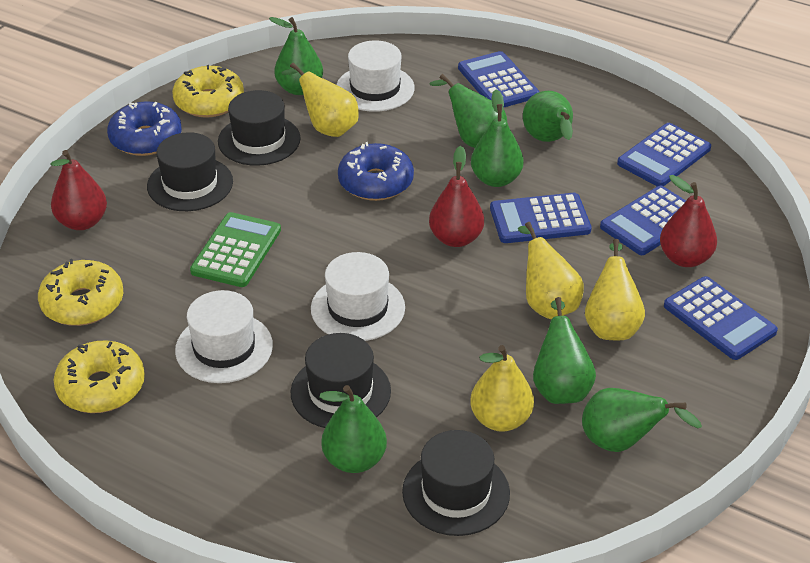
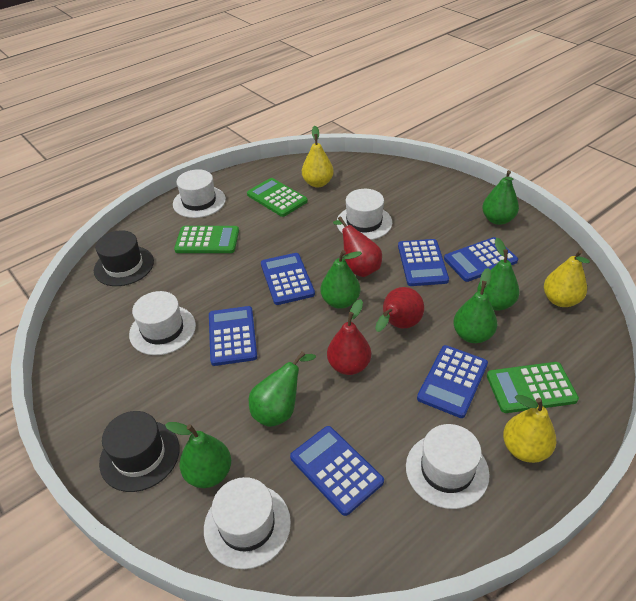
black hat: [147,132,233,211] [218,90,301,166] [291,333,391,428] [402,430,510,536] = 4 -> [94,230,154,286] [99,411,179,492] = 2
blue calculator: [458,51,539,108] [490,193,592,243] [600,186,686,255] [617,123,711,186] [664,276,778,360] = 5 -> [209,306,257,366] [261,253,315,305] [290,426,384,516] [398,239,449,286] [417,345,488,418] [444,237,518,282] = 6
blue donut: [107,101,182,156] [338,142,414,201] = 2 -> none = 0
green calculator: [190,212,281,287] = 1 -> [174,226,239,253] [247,178,308,217] [487,362,579,413] = 3
green pear: [269,17,323,95] [319,385,387,473] [430,74,507,148] [471,89,524,187] [523,91,573,142] [533,297,596,404] [582,388,702,452] = 7 -> [165,422,231,488] [249,351,316,427] [321,250,362,309] [453,268,497,343] [477,238,520,311] [482,170,519,225] = 6
white hat: [175,290,273,383] [311,252,405,341] [336,40,415,112] = 3 -> [129,291,196,355] [173,169,226,218] [204,477,291,569] [337,189,392,240] [406,424,490,509] = 5
yellow donut: [38,259,123,326] [54,341,145,413] [172,65,244,118] = 3 -> none = 0
yellow pear: [282,63,359,137] [470,345,534,432] [518,222,584,319] [585,239,645,340] = 4 -> [302,126,334,188] [503,395,556,463] [544,250,590,307] = 3

